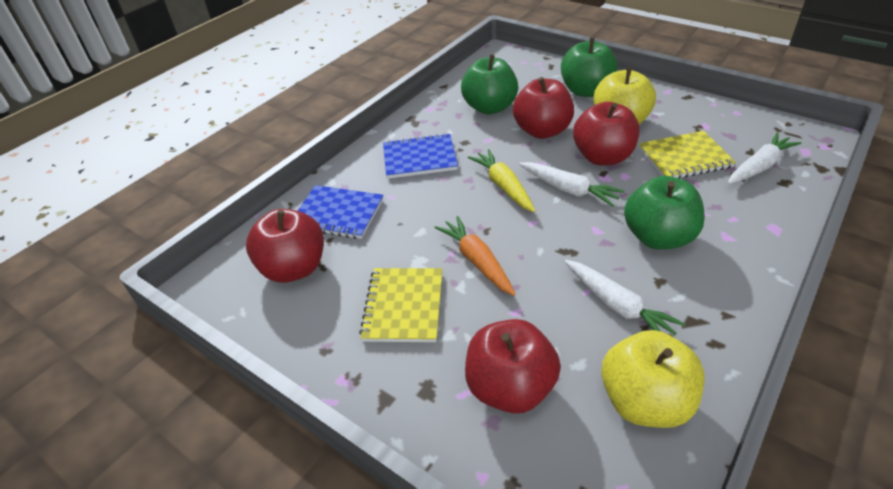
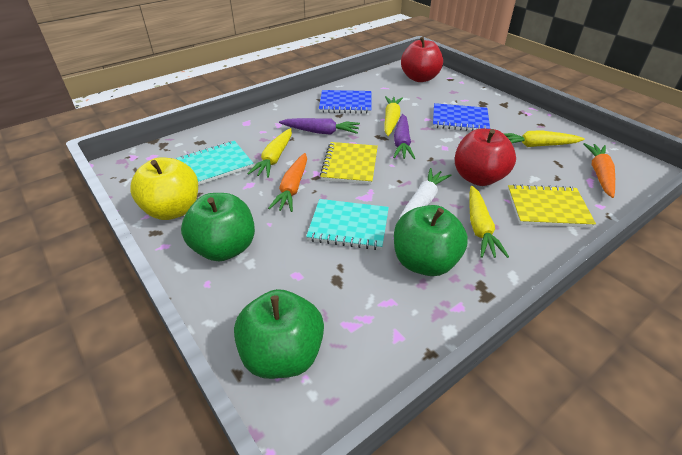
orange carrot: [434,216,516,296] = 1 -> [268,153,307,212] [583,143,615,198] = 2
purple carrot: none = 0 -> [279,118,360,135] [393,114,415,159] = 2
red apple: [246,209,324,283] [465,319,561,414] [513,77,574,139] [573,102,640,165] = 4 -> [401,37,443,82] [455,129,516,186] = 2
turquoise notebook: none = 0 -> [176,141,254,185] [306,199,389,250] = 2
white carrot: [519,162,624,207] [564,260,686,335] [728,132,801,184] = 3 -> [399,168,451,219] = 1
yellow apple: [594,67,656,124] [601,330,704,428] = 2 -> [130,157,198,220] = 1
yellow carrot: [468,149,535,212] = 1 -> [247,128,292,178] [385,96,403,136] [469,186,509,258] [504,131,585,147] = 4

